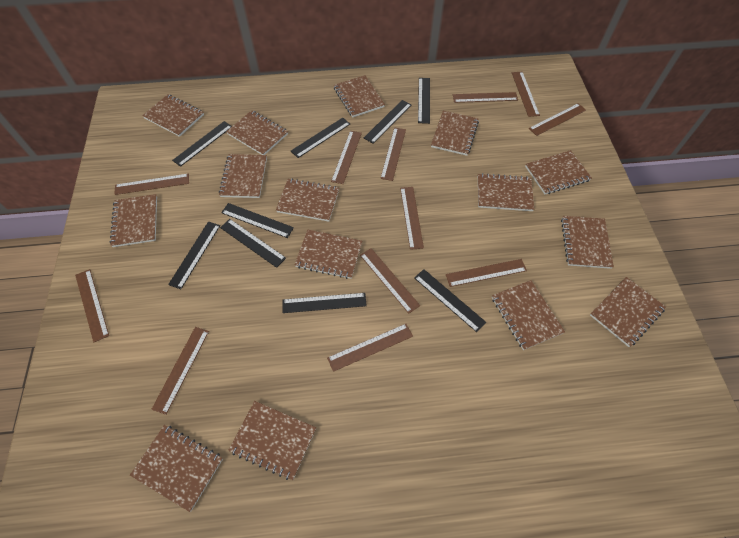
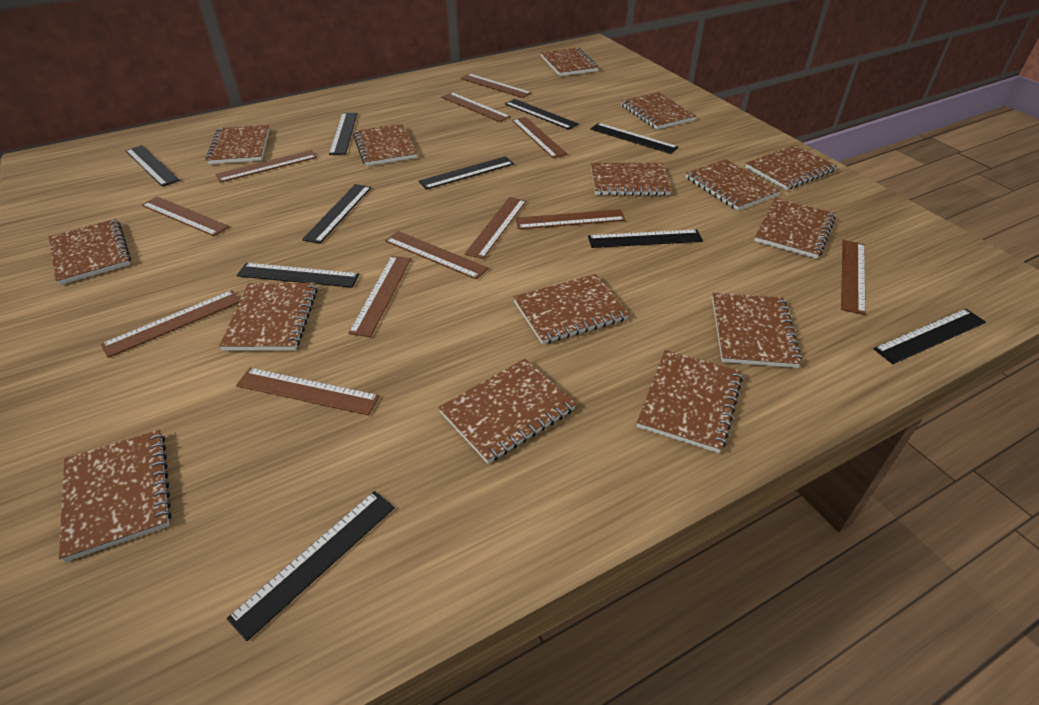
black ruler: [168,222,220,289] [172,121,232,167] [220,219,286,268] [221,203,294,238] [282,293,367,313] [291,118,350,158] [364,100,411,143] [414,269,486,332] [418,78,430,124] = 9 -> [125,145,180,187] [227,491,395,641] [237,263,360,288] [302,184,371,244] [329,113,358,155] [419,156,514,190] [505,99,579,130] [588,229,703,248] [590,123,678,154] [874,309,986,364] = 10

